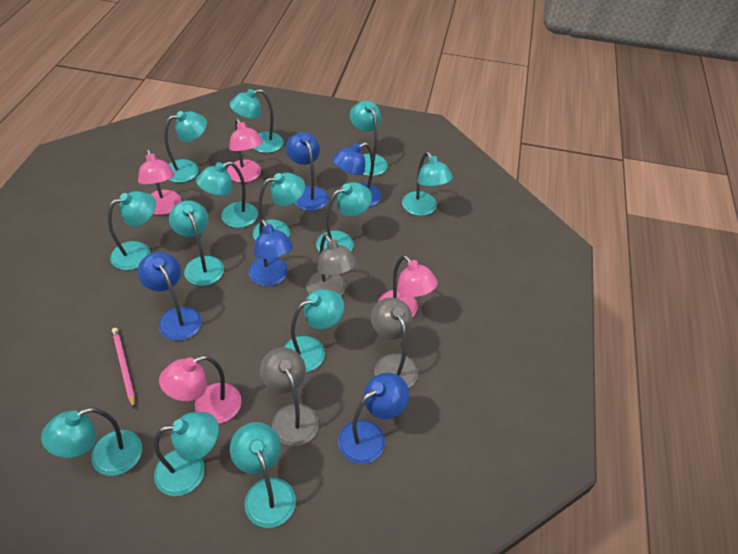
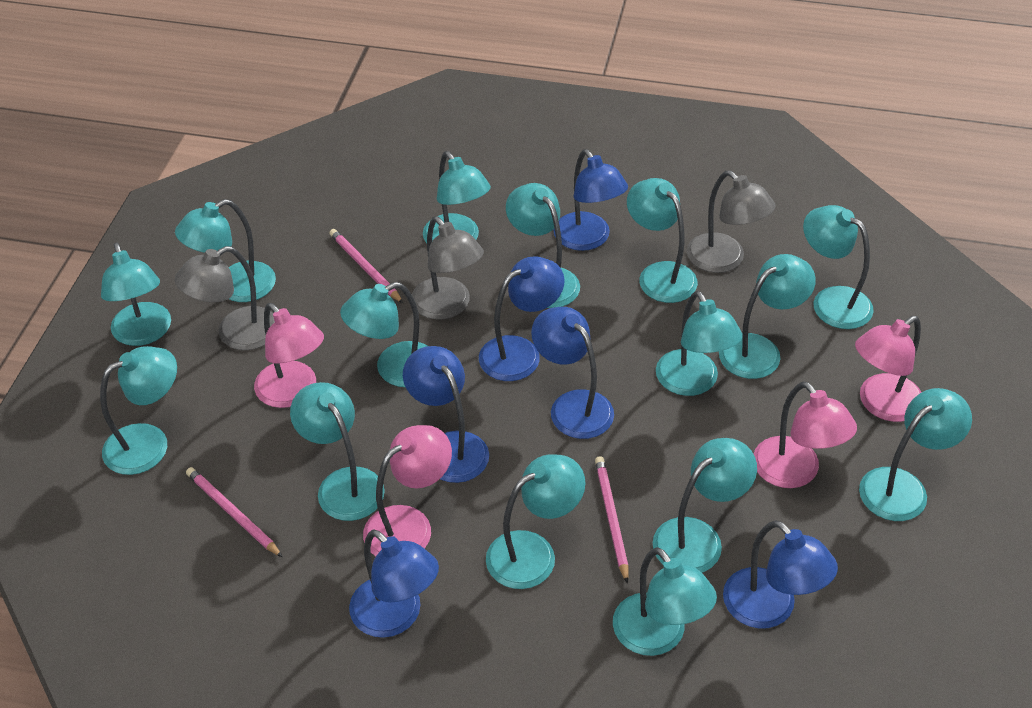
blue lamp: [138,252,202,341] [249,219,293,286] [286,132,329,211] [332,142,382,207] [338,373,409,464] = 5 -> [349,529,439,638] [403,346,489,483] [479,256,565,381] [531,307,614,439] [553,149,628,251] [723,520,838,629] = 6
pink pencil: [112,328,135,408] = 1 -> [186,467,282,557] [329,229,403,303] [595,456,629,584] = 3
turquoise lamp: [41,407,142,476] [108,191,156,270] [154,412,219,496] [164,111,207,183] [169,200,224,286] [196,161,258,228] [230,89,284,153] [230,422,296,528] [253,173,305,241] [284,289,344,372] [316,182,372,252] [350,101,388,176] [402,152,453,216] = 13 -> [100,346,177,475] [101,242,171,346] [175,199,276,302] [290,382,385,521] [340,282,427,387] [423,151,491,243] [486,455,586,589] [506,183,580,308] [613,547,717,656] [627,178,698,303] [653,438,757,573] [656,291,743,396] [719,254,816,379] [803,205,874,329] [859,388,972,521] = 15

